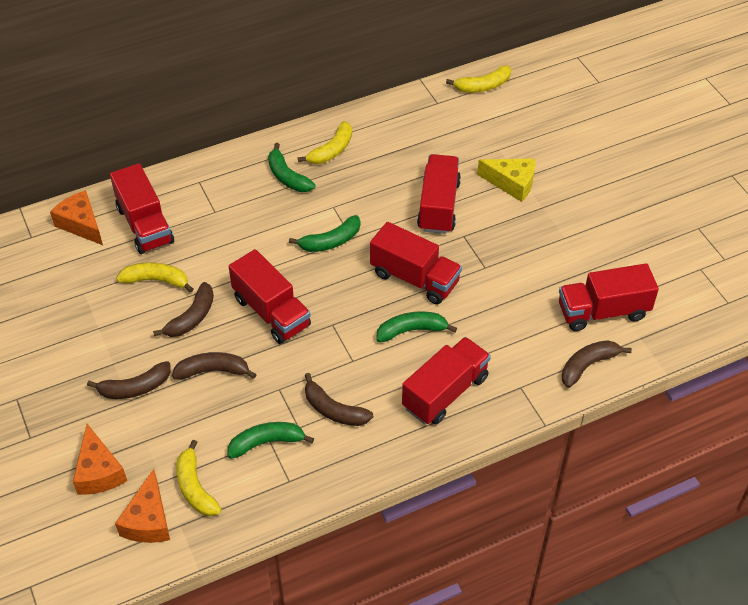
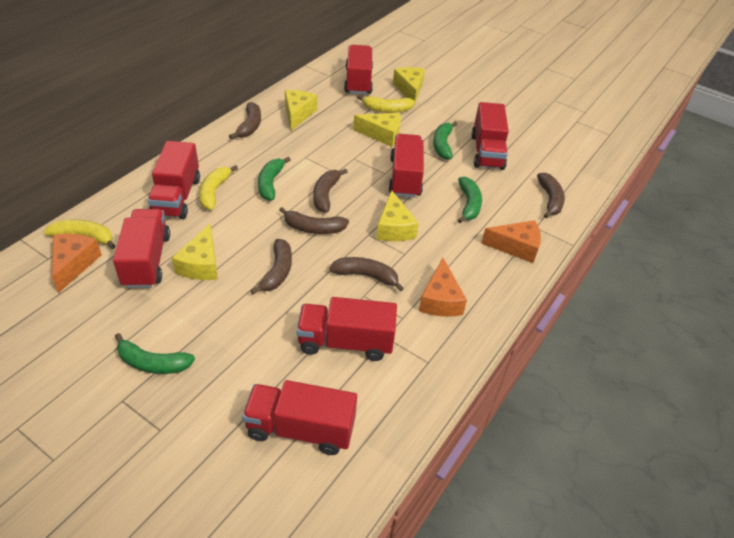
brown banana: [87,361,171,399] [153,282,214,337] [172,352,257,379] [305,373,373,426] [562,340,632,388] = 5 -> [229,102,261,139] [250,239,292,294] [279,207,349,234] [313,169,348,212] [329,257,404,292] [537,173,565,218] = 6
red truck: [110,163,174,254] [229,249,311,344] [370,222,462,304] [402,337,491,425] [417,154,461,234] [559,263,659,331] = 6 -> [113,209,170,288] [148,141,200,219] [242,380,357,455] [297,297,397,361] [344,45,373,95] [389,134,424,198] [471,102,509,170] = 7
yellow banana: [116,262,193,293] [176,440,221,516] [298,121,352,164] [446,65,511,93] = 4 -> [44,220,115,249] [199,165,238,210] [357,95,415,113] = 3
yellow cheese: [477,159,535,202] = 1 -> [172,224,218,280] [285,90,317,131] [353,113,401,147] [377,190,419,241] [393,67,425,104] = 5

